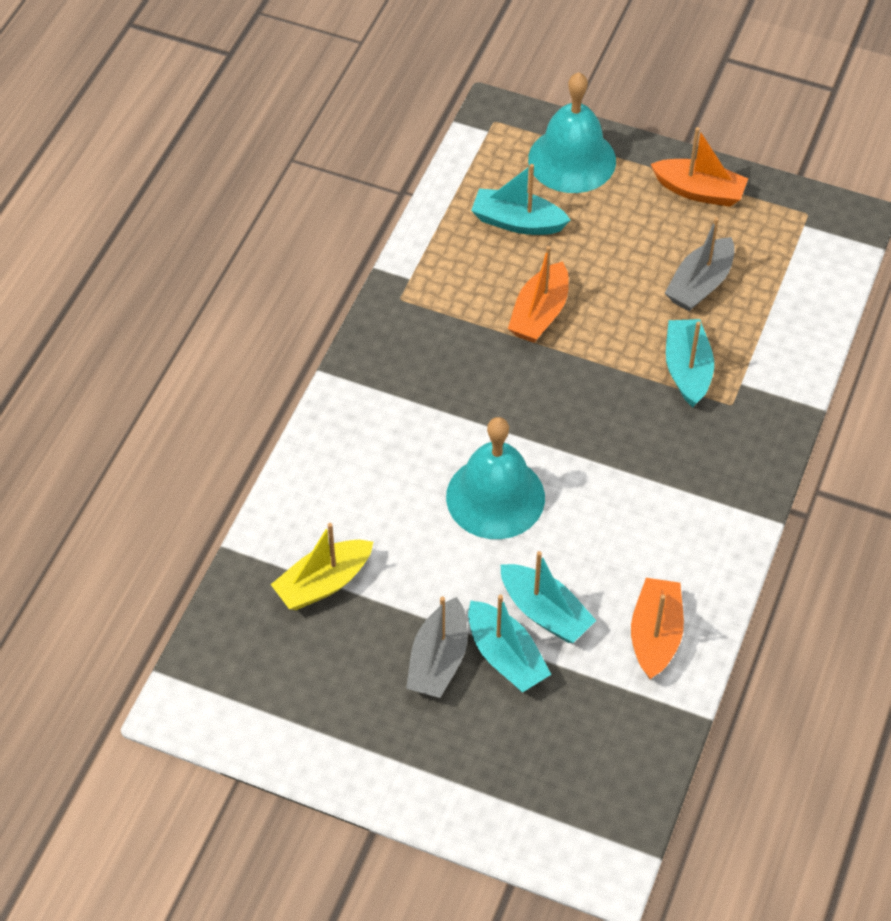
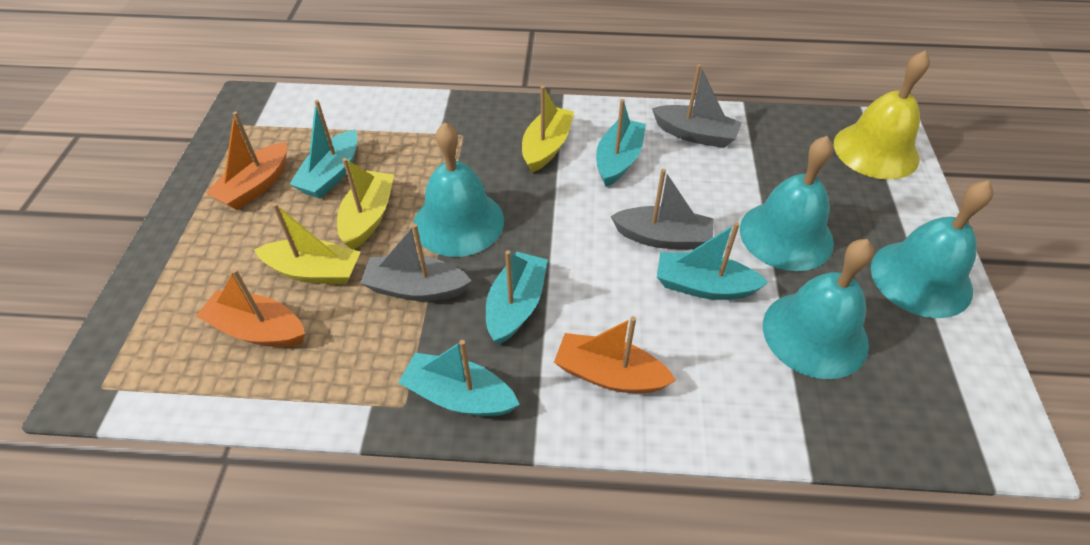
grey boat: [406,597,468,698] [665,217,735,311] = 2 -> [360,224,472,301] [610,169,714,250] [652,64,742,148] = 3
turquoise bell: [446,417,545,539] [528,72,616,193] = 2 -> [414,122,504,257] [740,136,834,271] [763,239,874,379] [871,180,993,318] = 4
turquoise boat: [468,595,551,692] [471,164,570,235] [501,551,596,643] [666,319,714,407] = 4 -> [290,100,358,199] [398,340,520,416] [486,250,548,345] [596,99,646,187] [657,222,769,300] = 5
yellow bell: none = 0 -> [834,50,930,180] = 1
yellow boat: [271,523,373,610] = 1 -> [254,203,361,284] [337,158,394,250] [522,86,574,173] = 3

